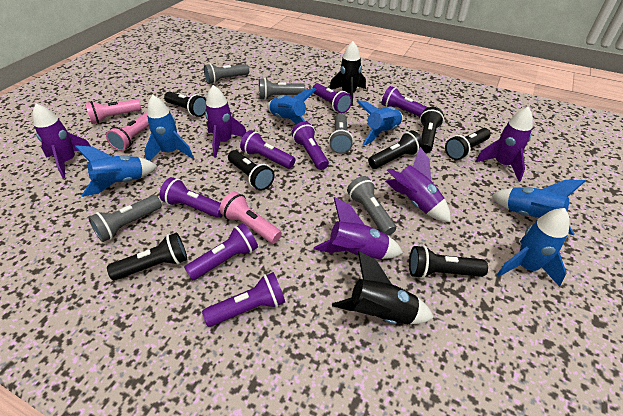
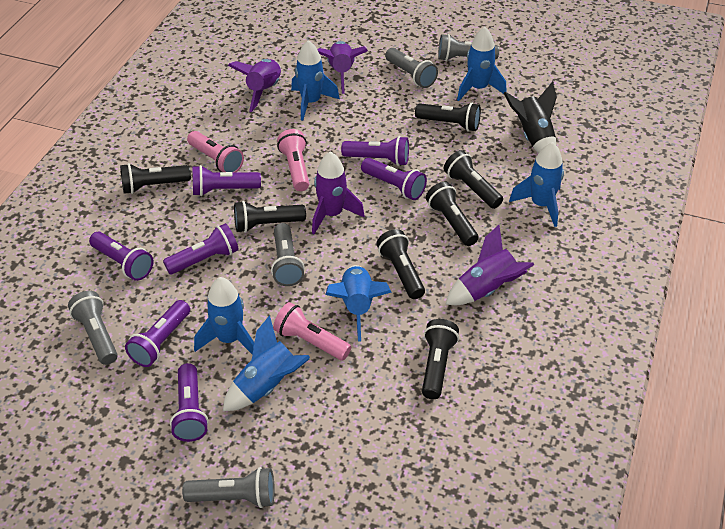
black rocket: [330,41,366,106] [332,251,434,324] = 2 -> [504,81,557,153] = 1
purple rocket: [33,104,90,179] [205,85,246,157] [314,197,403,259] [385,147,451,222] [475,106,533,182] = 5 -> [228,59,281,112] [312,151,365,234] [318,41,368,94] [445,225,534,305] = 4

